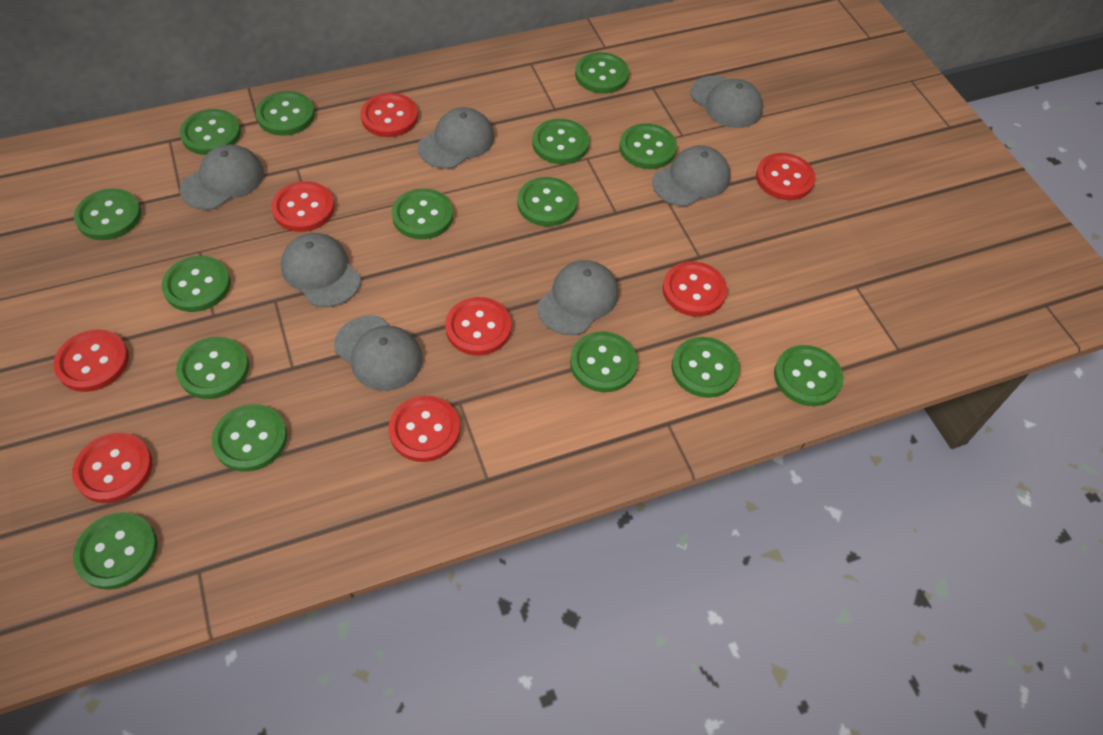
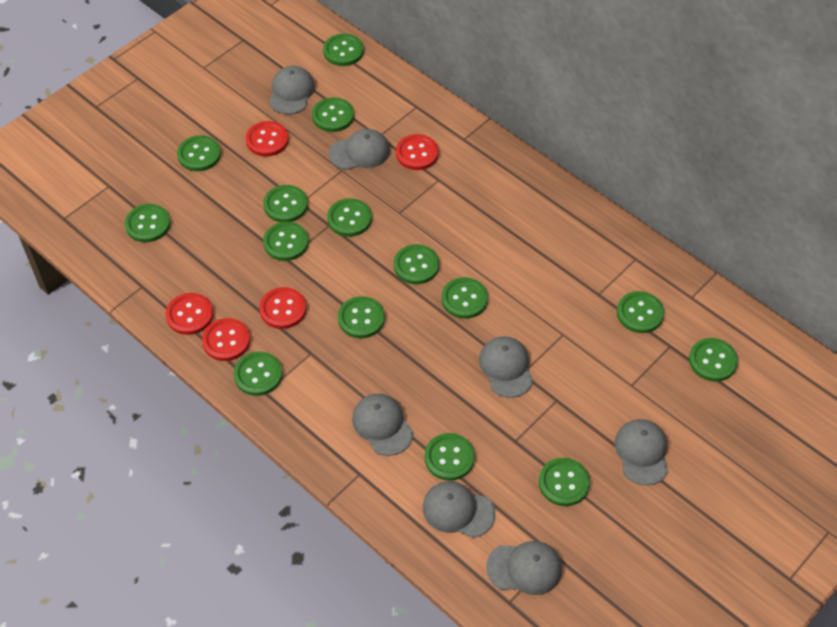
red button: [53,329,129,392] [72,433,152,503] [271,181,335,232] [360,93,418,137] [388,396,460,462] [445,297,511,356] [662,261,727,317] [756,153,816,200] = 8 -> [166,293,213,335] [202,318,250,361] [246,121,289,157] [259,287,306,329] [396,134,439,170] = 5

